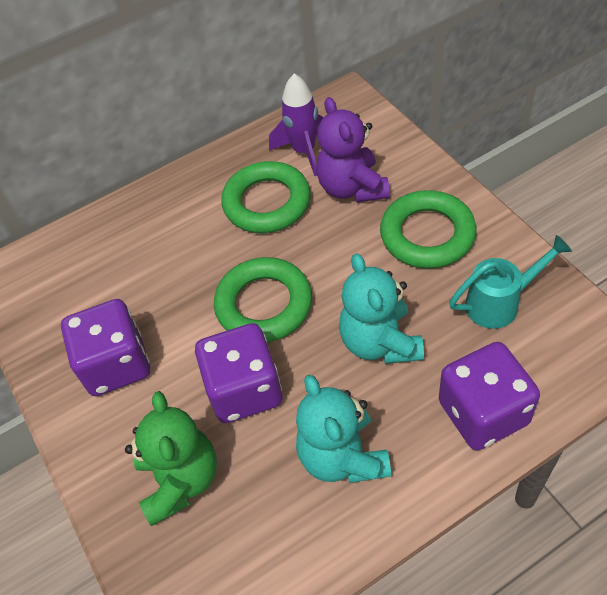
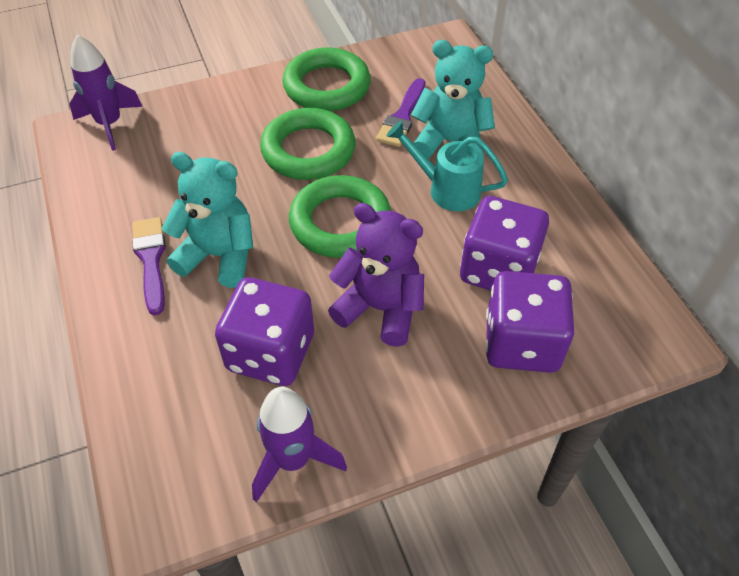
green teddy bear: [125,391,217,526] = 1 -> none = 0
purple brush: none = 0 -> [132,217,166,315] [376,78,426,147] = 2
purple rocket: [269,73,323,176] = 1 -> [69,34,143,151] [252,387,347,502] = 2

